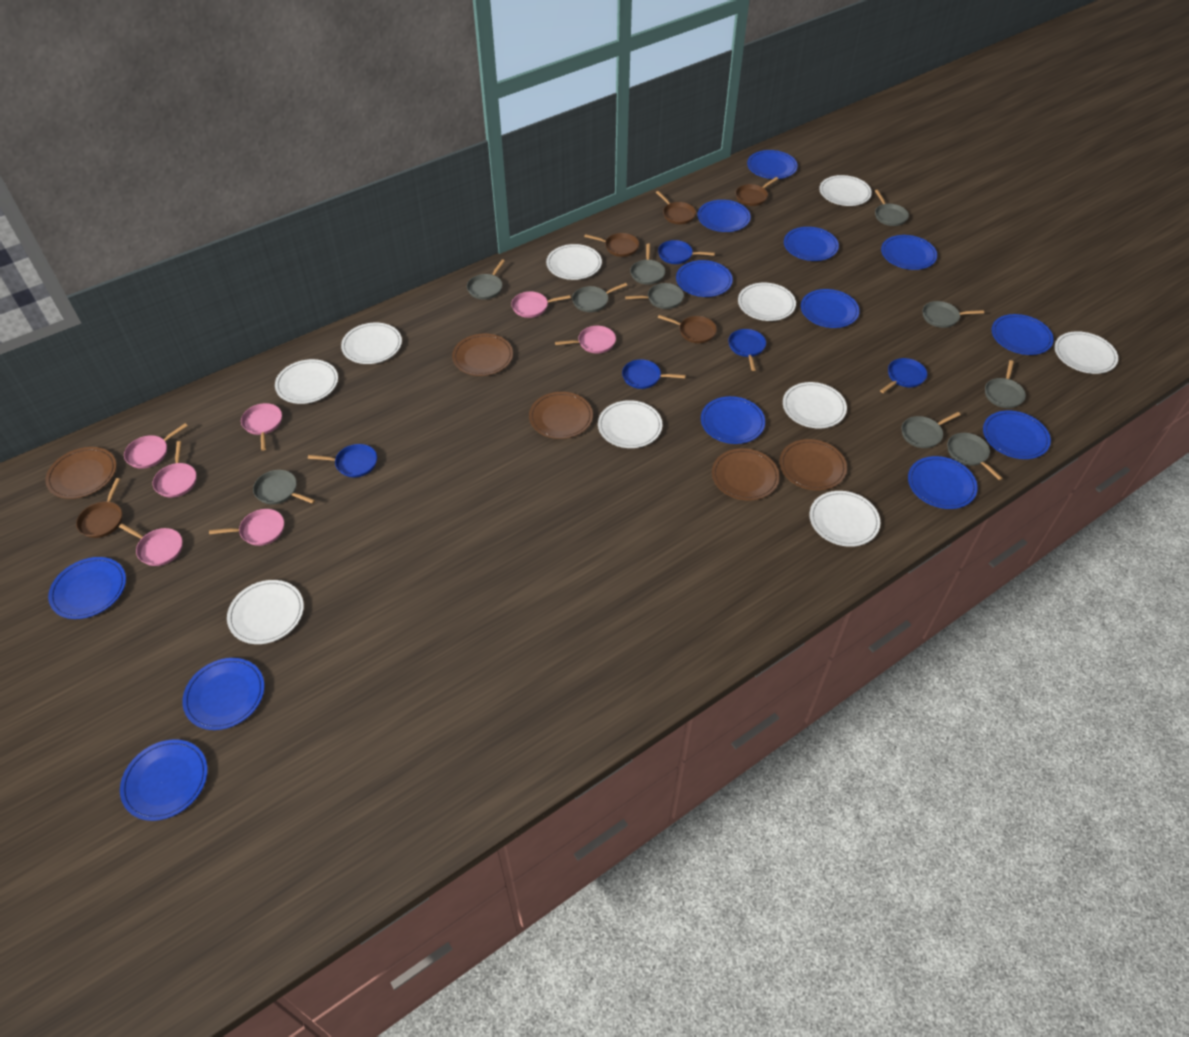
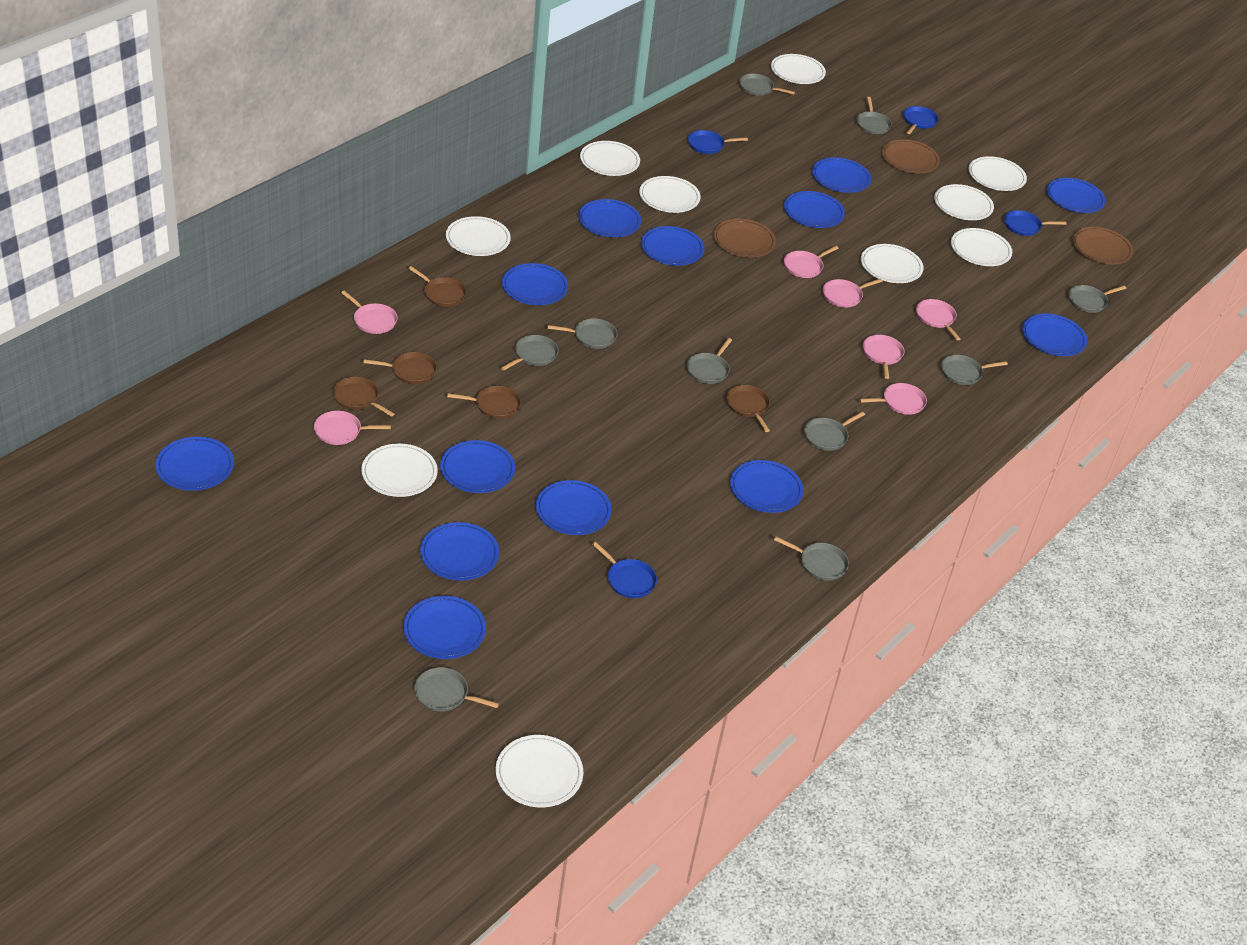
blue pan: [308,444,377,477] [622,359,686,389] [658,240,715,264] [728,329,766,371] [880,358,927,393] = 5 -> [592,542,657,598] [688,130,748,154] [903,106,939,134] [1004,210,1066,236] = 4
brown plate: [45,447,117,499] [452,333,513,376] [529,392,593,439] [712,448,780,500] [780,439,847,491] = 5 -> [713,219,776,257] [882,139,940,173] [1072,227,1133,264] = 3

